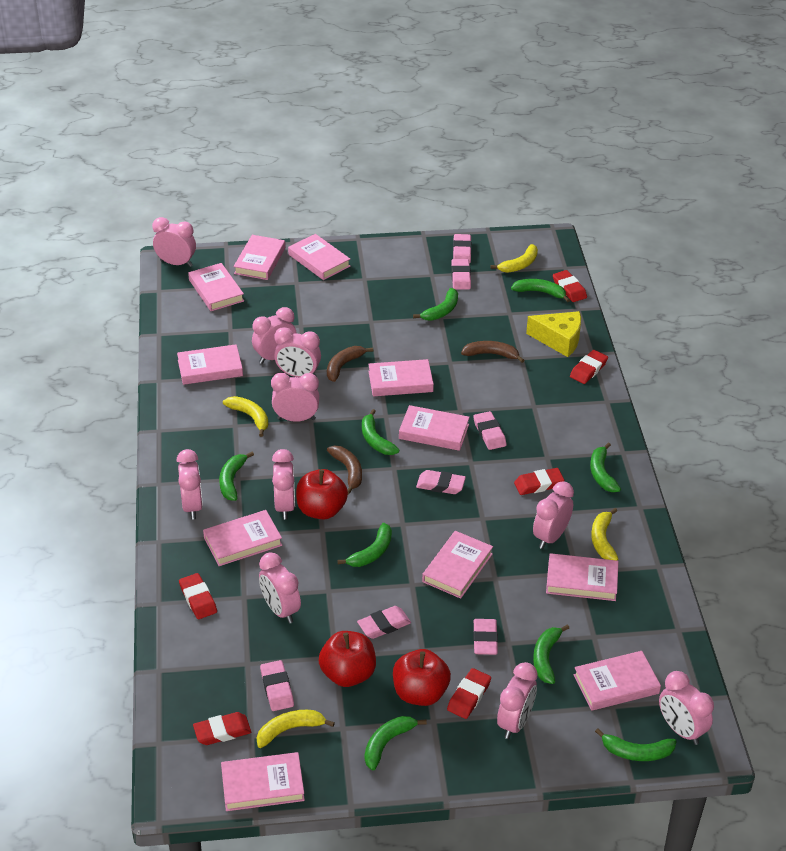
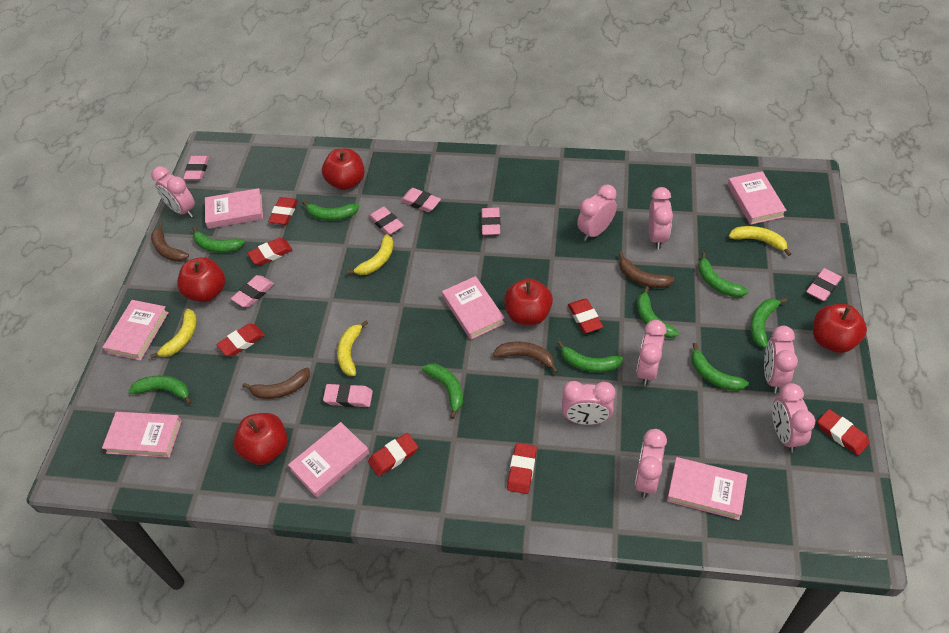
brown banana: [327,346,373,382] [327,446,362,495] [461,341,524,363] = 3 -> [151,222,189,262] [242,368,310,399] [493,342,558,374] [618,252,674,288] = 4
pink book: [177,344,243,385] [188,263,244,311] [203,510,282,566] [221,752,305,811] [234,235,285,280] [288,234,350,280] [368,359,434,396] [399,405,470,451] [422,531,493,599] [546,553,619,601] [574,651,661,711] = 11 -> [102,412,182,458] [103,300,169,361] [205,188,263,229] [288,422,369,498] [442,276,505,340] [667,457,748,520] [728,171,787,225] = 7
pink clock: [152,217,196,267] [177,449,203,520] [252,307,297,364] [259,552,301,624] [271,373,319,422] [272,449,295,520] [274,327,321,377] [497,662,538,739] [533,481,574,549] [659,671,714,745] = 10 -> [151,166,195,217] [562,381,616,425] [577,185,617,241] [635,429,667,498] [636,320,666,386] [649,187,673,249] [764,326,798,393] [772,383,815,452] = 8
red apple: [296,469,348,520] [319,631,376,687] [393,649,451,706] = 3 -> [177,257,225,302] [233,413,288,465] [322,149,365,190] [504,278,553,325] [813,304,867,353] = 5
red eraser: [179,573,217,619] [193,712,251,745] [447,668,491,719] [514,468,565,495] [553,270,587,302] [570,350,608,384] = 6 -> [216,324,265,356] [247,238,292,265] [268,197,298,225] [368,433,418,477] [507,443,537,494] [568,299,603,333] [818,409,870,456] = 7
yellow cheese: [526,311,581,357] = 1 -> none = 0

